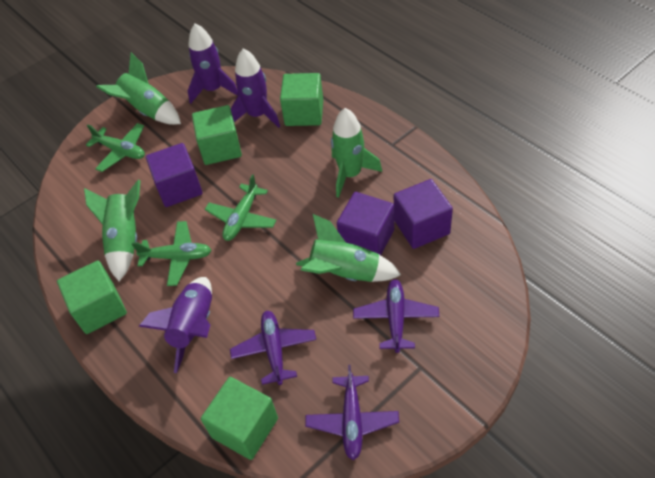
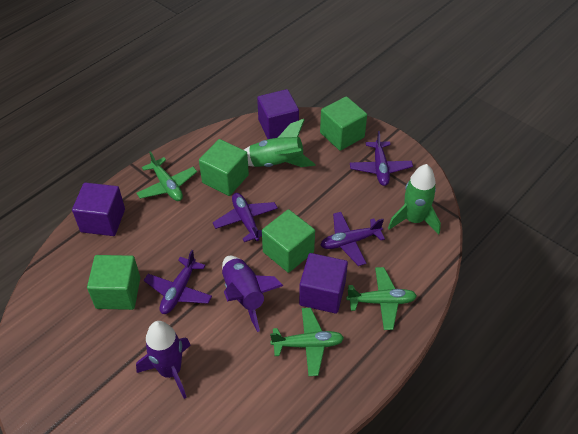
green rocket: [84,180,141,281] [96,53,181,125] [296,214,401,282] [331,108,382,198] = 4 -> [244,119,316,167] [388,164,441,235] = 2
purple plane: [230,311,316,385] [305,365,399,460] [353,280,439,353] = 3 -> [144,250,212,314] [213,193,278,242] [321,212,385,266] [350,131,413,186] = 4
purple rocket: [138,277,212,373] [188,23,239,104] [231,48,280,128] = 3 -> [136,321,191,399] [222,256,283,332] = 2

